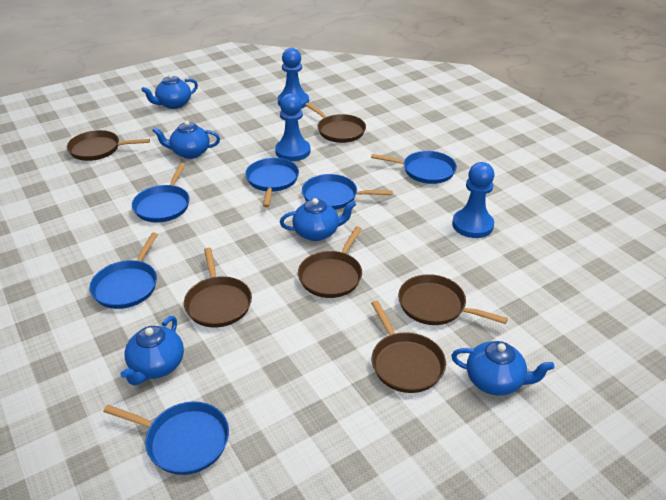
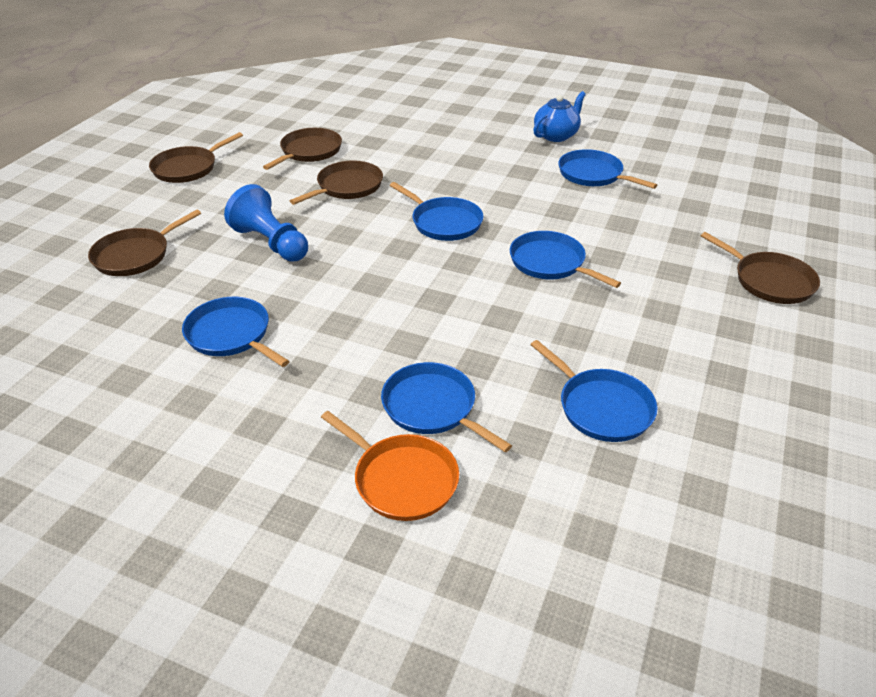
blue pawn: [275,93,311,161] [278,48,309,109] [452,162,494,238] = 3 -> [224,184,308,262] = 1
blue teapot: [121,316,184,385] [141,74,198,109] [152,121,220,159] [280,198,356,241] [451,341,554,396] = 5 -> [533,91,586,142] = 1
brown pan: [67,130,150,161] [184,248,252,327] [298,226,362,298] [305,103,366,143] [371,300,446,393] [398,274,508,325] = 6 -> [88,210,201,276] [149,132,243,183] [263,128,342,170] [290,160,383,205] [701,232,820,304] = 5
orange pan: none = 0 -> [321,411,459,521] = 1

